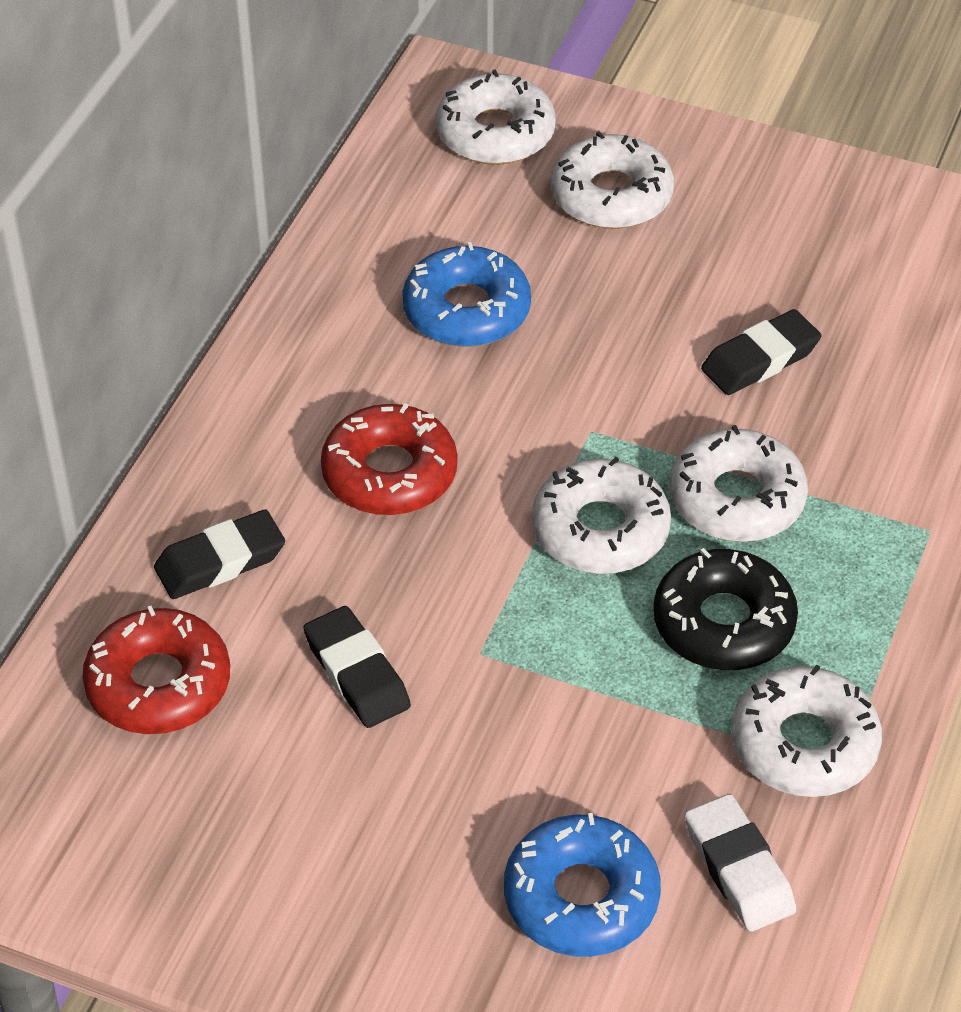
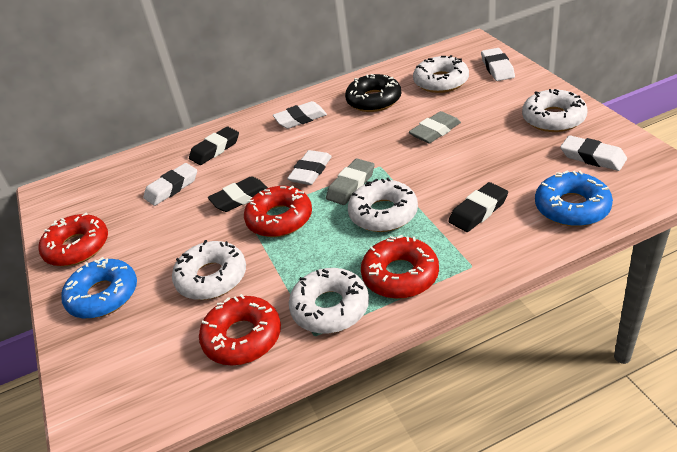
grey eraser: none = 0 -> [326,159,375,205] [409,111,461,143] = 2
red donut: [82,606,230,734] [321,403,457,515] = 2 -> [38,213,108,266] [199,294,281,365] [244,186,312,237] [361,235,439,299] = 4
white eraser: [685,794,796,932] = 1 -> [143,163,197,206] [273,101,327,129] [287,150,332,185] [481,48,515,81] [560,135,627,171] = 5

